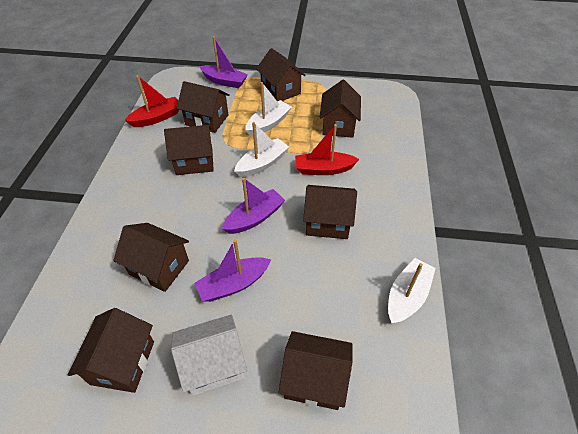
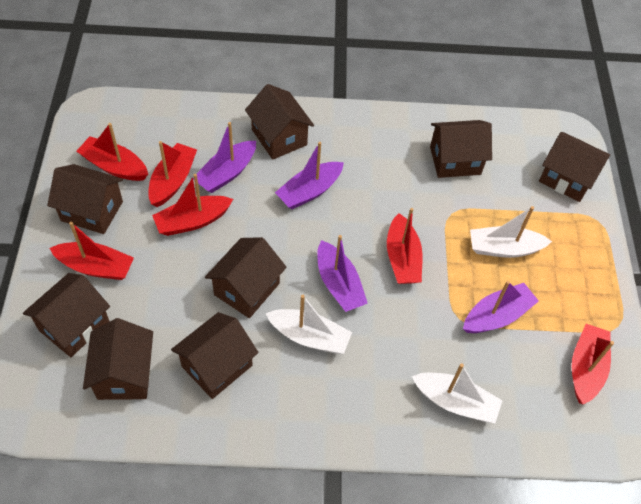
purple boat: [194,240,271,302] [199,36,248,88] [222,178,285,234] = 3 -> [193,122,256,193] [275,142,344,209] [317,235,368,312] [463,281,539,333] = 4
red boat: [125,75,179,127] [295,124,359,175] = 2 -> [49,222,134,280] [77,123,148,181] [148,141,197,207] [152,174,233,236] [387,208,422,284] [572,324,614,405] = 6
white house: [171,315,247,396] = 1 -> none = 0

